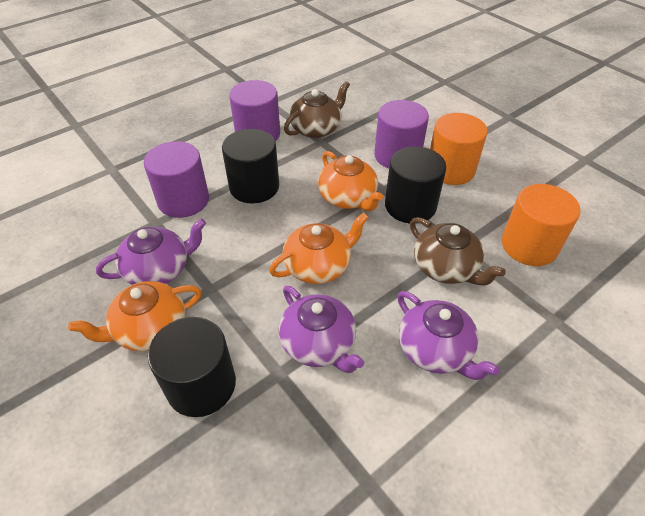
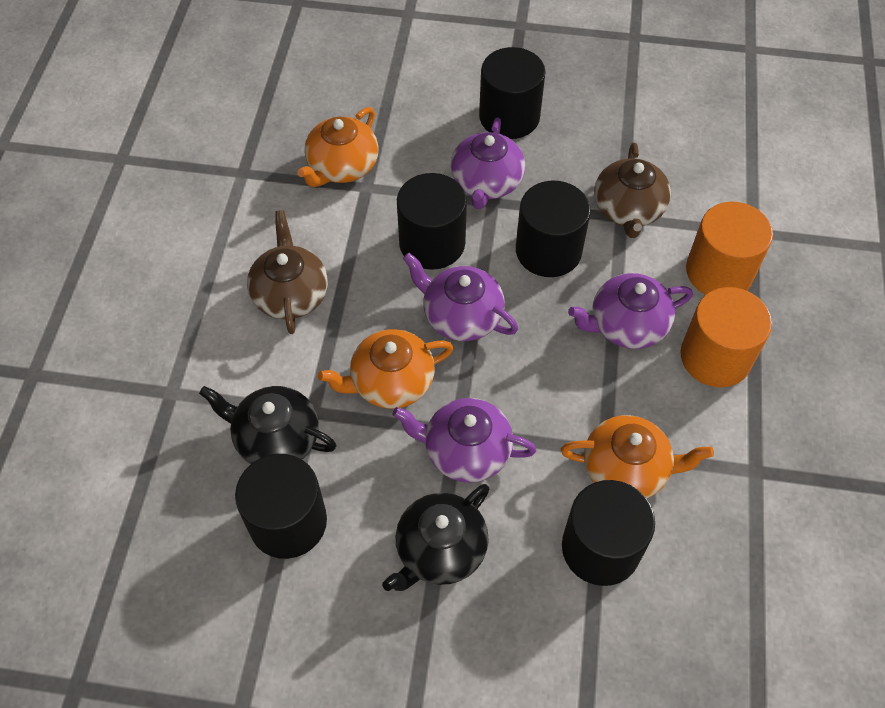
black cylinder: [148,317,236,417] [222,129,279,204] [385,147,447,224] = 3 -> [235,454,327,559] [397,173,467,270] [479,47,545,139] [516,181,591,277] [562,480,655,586] = 5
black teapot: none = 0 -> [199,386,337,464] [382,484,489,591] = 2
purple cylinder: [144,141,209,218] [229,80,280,141] [374,100,429,168] = 3 -> none = 0
purple teapot: [96,219,206,285] [279,286,364,373] [397,291,500,380] = 3 -> [392,398,536,483] [403,253,518,341] [451,118,525,209] [568,273,693,349] = 4

